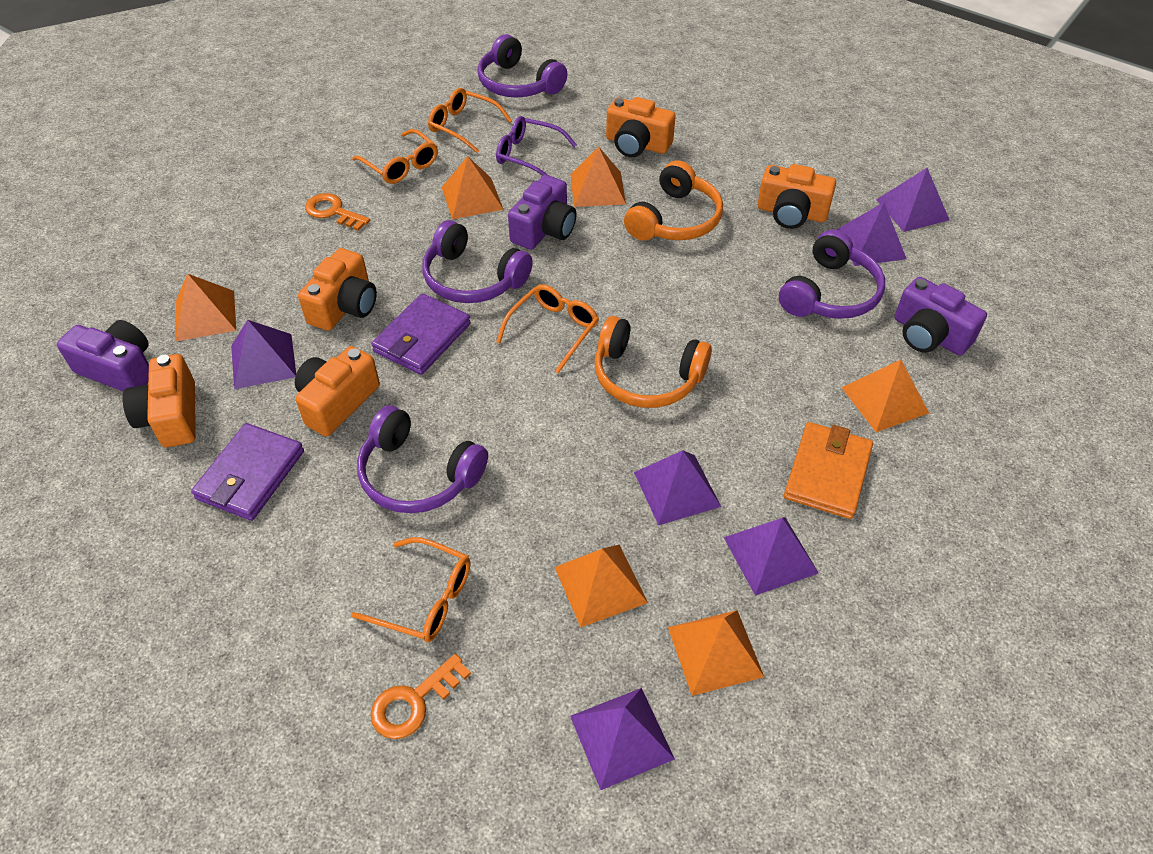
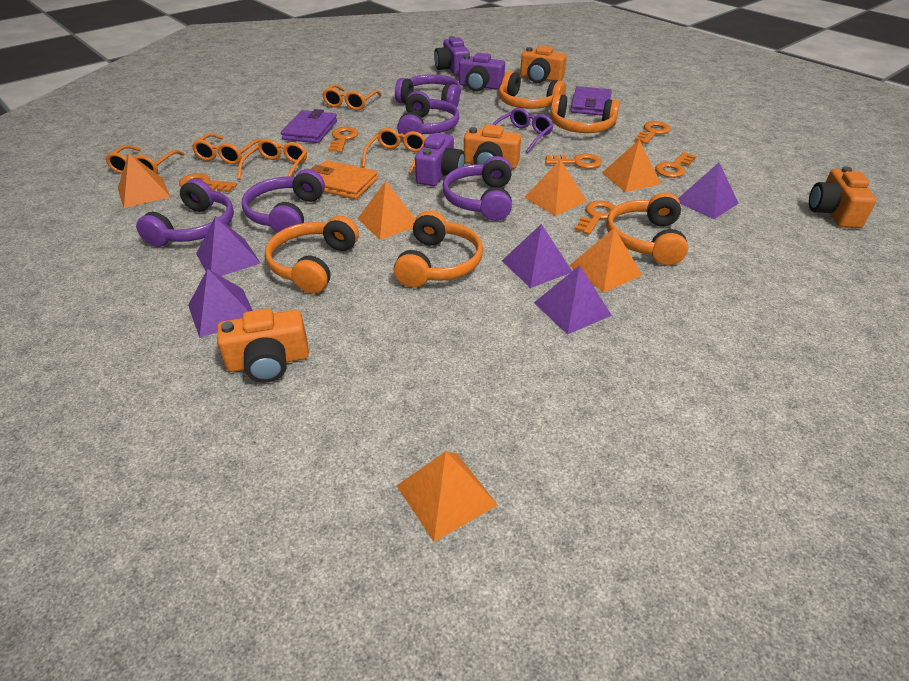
orange camera: [122,354,196,447] [295,346,380,436] [298,248,377,331] [606,97,676,157] [758,164,836,229] = 5 -> [217,308,309,383] [464,125,521,169] [520,45,567,83] [809,166,876,228] = 4
orange glasses: [351,537,470,642] [352,129,438,184] [428,88,512,153] [496,284,599,374] = 4 -> [105,145,184,174] [192,133,260,164] [237,139,307,180] [322,84,381,110] [362,128,426,174] = 5
orange headphones: [595,316,712,408] [624,160,723,241] = 2 -> [265,216,359,294] [394,210,483,287] [499,71,566,109] [550,94,620,133] [606,192,688,265] = 5
orange key: [305,193,370,231] [370,654,471,739] = 2 -> [179,173,237,192] [328,127,359,152] [545,153,602,169] [575,201,616,235] [635,121,671,144] [655,152,696,178] = 6
purple headphones: [357,405,488,513] [422,220,533,303] [478,34,567,97] [779,230,885,319] = 4 -> [136,179,234,247] [242,169,325,233] [395,74,461,108] [397,91,459,138] [442,156,512,221] = 5
purple pyramid: [231,320,296,389] [570,688,675,790] [634,450,721,525] [723,517,819,596] [837,202,907,266] [876,168,949,232] = 6 -> [188,268,253,338] [196,216,260,276] [502,224,572,288] [534,265,612,335] [678,163,739,219] = 5

